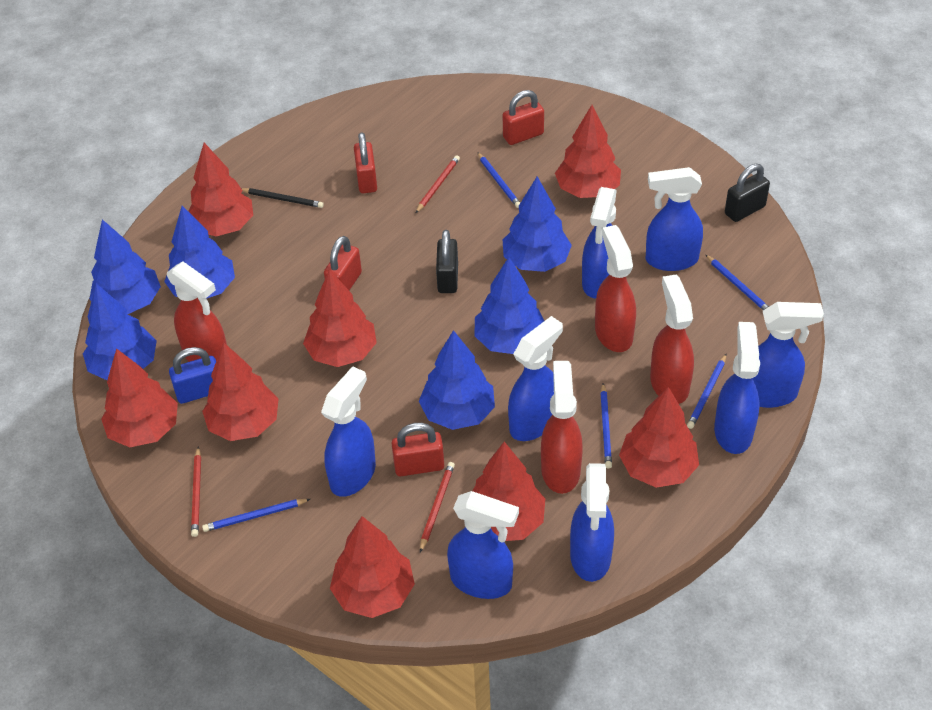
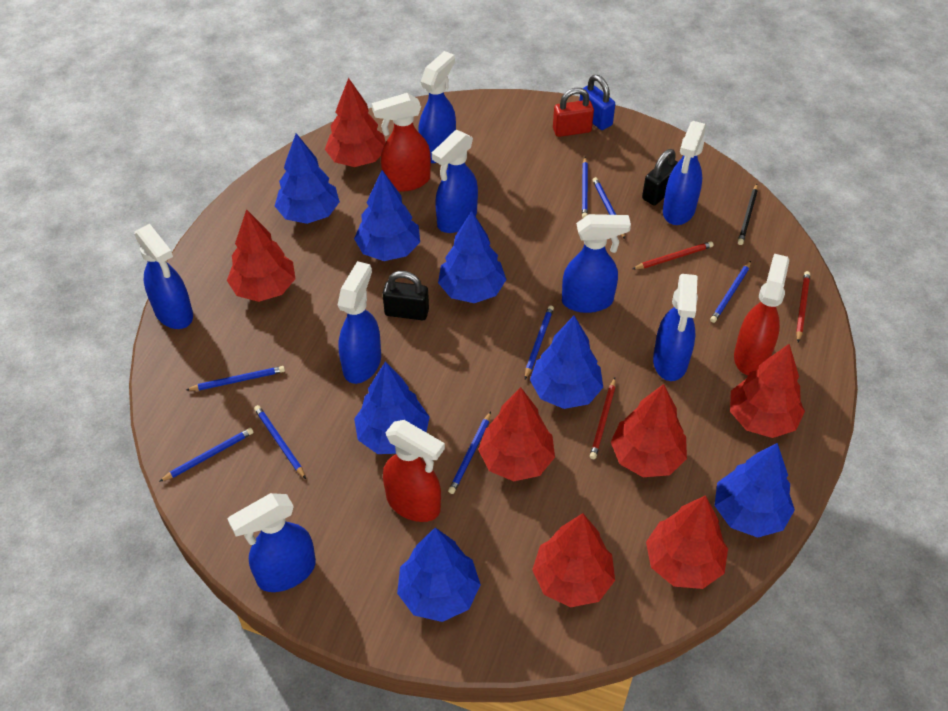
blue pencil: [202,499,310,532] [477,152,520,208] [600,383,612,469] [687,354,726,429] [705,254,769,310] = 5 -> [159,428,254,482] [186,366,285,391] [254,405,306,479] [448,411,491,494] [525,305,554,379] [582,157,588,218] [592,177,625,239] [710,261,751,323] = 8
blue tree: [83,284,157,380] [89,219,161,314] [164,206,235,298] [419,330,495,430] [474,257,544,354] [503,177,572,272] = 6 -> [275,133,340,224] [354,170,420,261] [354,361,430,454] [397,528,481,622] [438,211,507,303] [530,316,603,409] [714,443,795,538] = 7
red padlock: [324,236,362,290] [354,132,377,193] [391,423,444,476] [503,90,544,145] = 4 -> [553,88,594,137] = 1
red spray bottle: [167,262,227,362] [541,361,583,494] [595,225,636,352] [650,274,694,404] = 4 -> [372,93,431,192] [383,420,445,522] [734,254,790,375] = 3
red tree: [101,348,178,447] [188,143,253,236] [202,342,278,441] [303,269,377,367] [330,516,415,618] [472,442,545,541] [555,105,621,198] [619,387,699,488] = 8 -> [227,209,295,302] [325,78,386,167] [478,387,555,481] [532,513,615,608] [611,384,687,477] [646,495,728,589] [730,344,805,438] = 7

